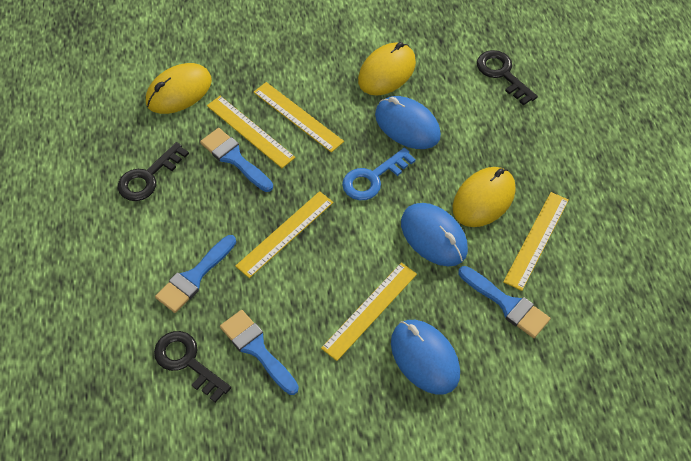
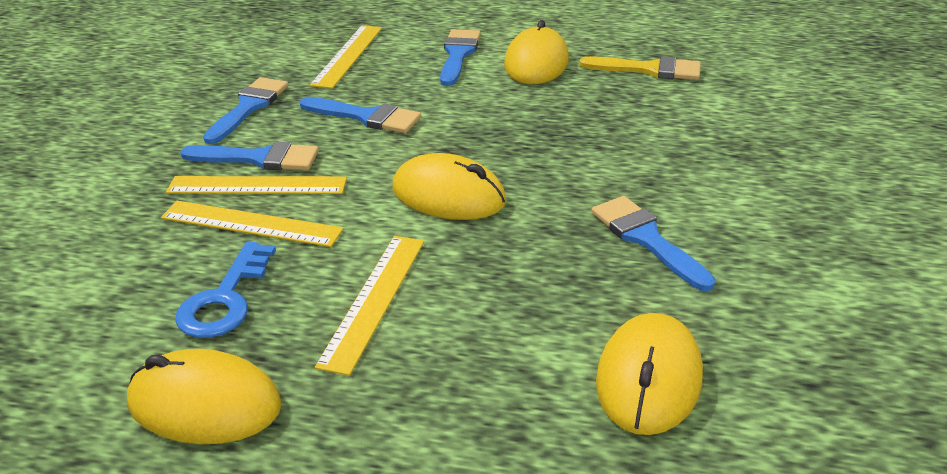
black key: [118,142,189,201] [154,331,231,403] [477,50,538,105] = 3 -> none = 0
blue brush: [155,235,236,313] [200,128,273,192] [220,310,299,395] [458,266,550,338] = 4 -> [180,142,319,170] [203,77,289,144] [300,97,421,133] [440,29,481,86] [591,196,715,291] = 5
blue mouse: [375,96,441,149] [391,320,460,395] [401,203,468,266] = 3 -> none = 0
yellow brush: none = 0 -> [579,56,701,80] = 1
yellow mouse: [146,63,212,114] [358,42,416,96] [453,167,516,227] = 3 -> [127,349,282,444] [392,153,507,220] [504,20,569,84] [596,313,703,435] = 4
yellow ruler: [207,96,296,168] [235,191,334,278] [253,82,344,152] [321,263,417,361] [503,192,569,291] = 5 -> [161,201,344,247] [166,176,347,194] [310,25,382,89] [315,236,424,376] = 4

